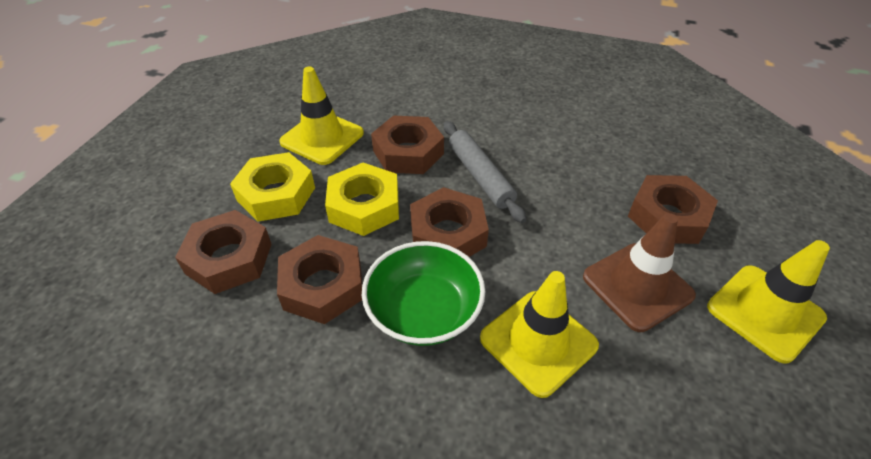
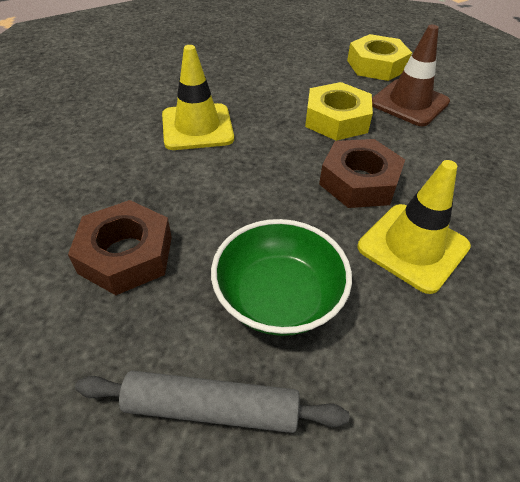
brown nut: [175,210,272,294] [277,235,362,324] [371,115,444,174] [410,187,489,257] [628,175,718,244] = 5 -> [68,200,172,295] [319,139,405,208] = 2
yellow traffic cone: [279,67,364,165] [480,271,599,398] [707,240,830,364] = 3 -> [162,45,234,150] [358,160,471,294] = 2

